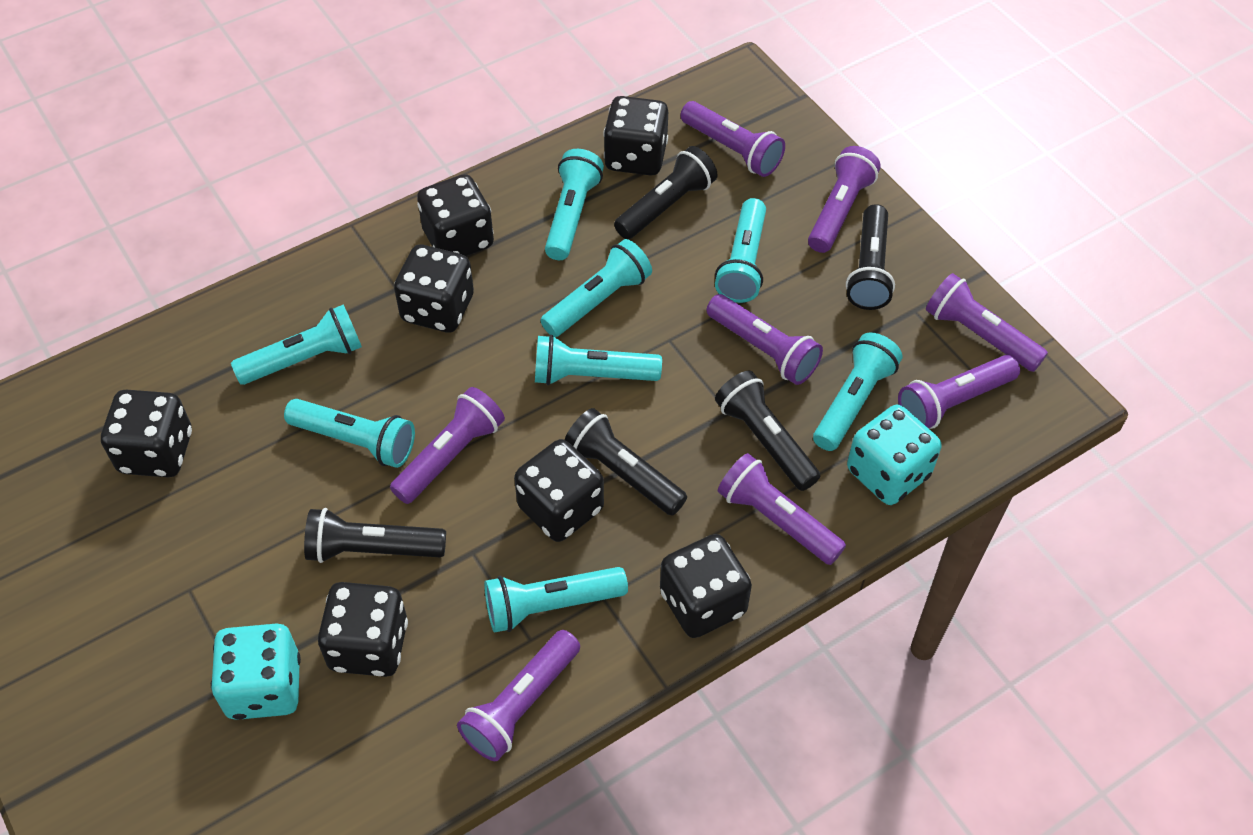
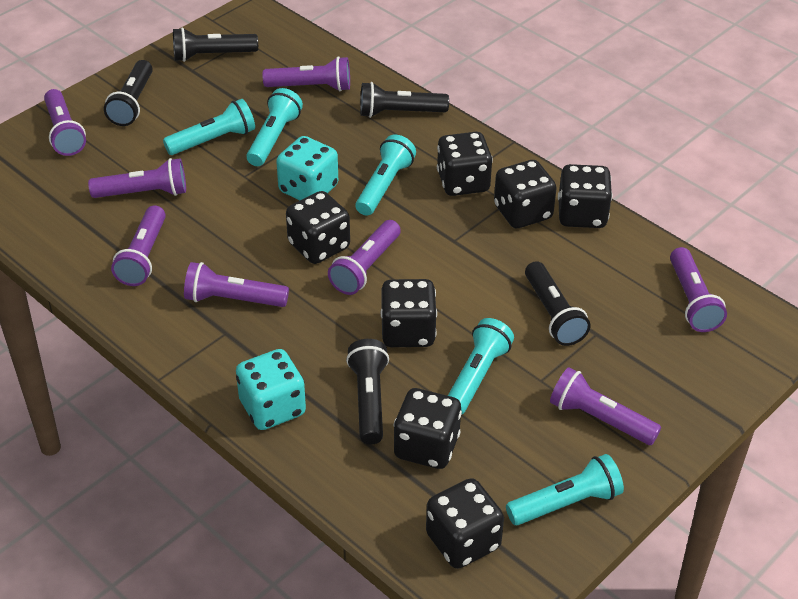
turquoise flashlight: [231,304,362,385] [284,399,415,468] [484,567,628,633] [535,335,662,385] [541,239,652,337] [545,149,604,260] [715,198,766,303] [813,332,903,451] = 8 -> [163,99,255,155] [247,88,303,166] [355,135,416,216] [448,318,514,415] [506,454,624,525] = 5

